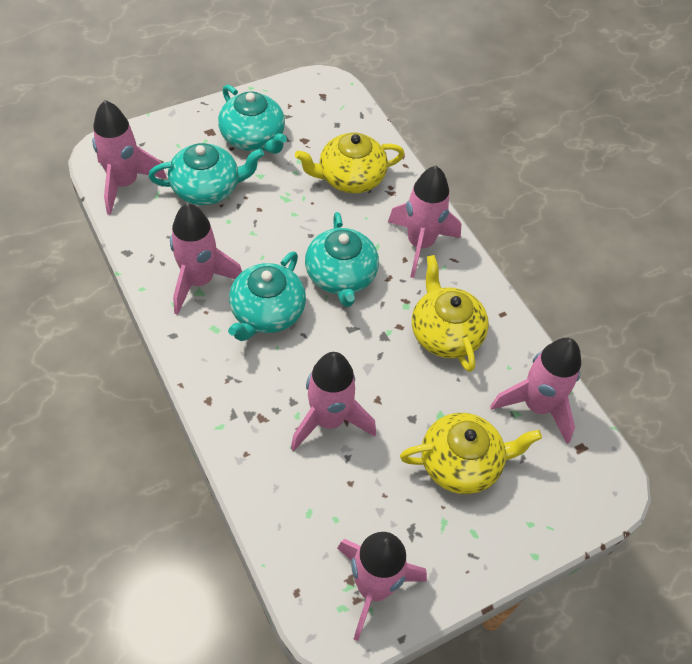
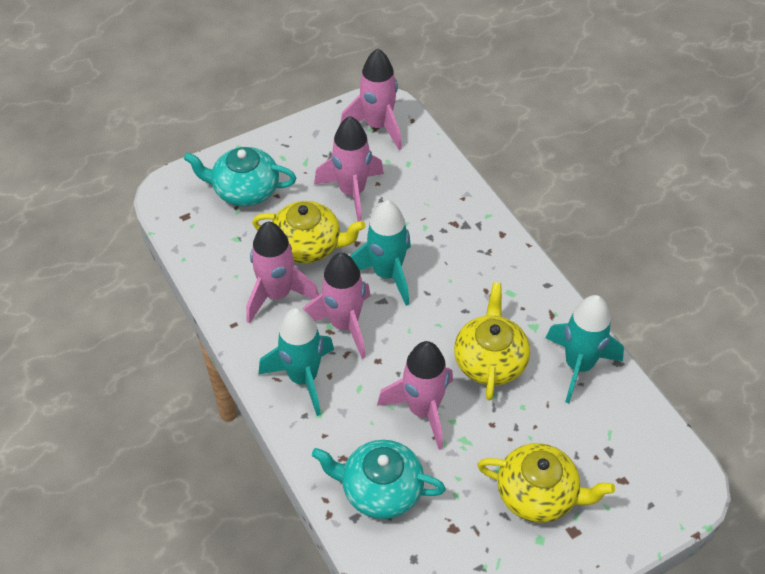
pink rocket: [92,100,167,215] [170,203,242,315] [291,352,376,451] [337,532,427,641] [388,166,461,278] [490,338,581,444] = 6 -> [246,222,319,324] [303,253,371,359] [314,116,384,221] [340,49,402,150] [377,341,453,450] = 5
turquoise rocket: none = 0 -> [259,308,334,416] [350,200,411,306] [546,295,624,403] = 3
turquoise teapot: [148,143,264,205] [218,85,287,154] [228,251,306,341] [305,212,379,307] = 4 -> [184,147,296,206] [312,440,446,519] = 2

